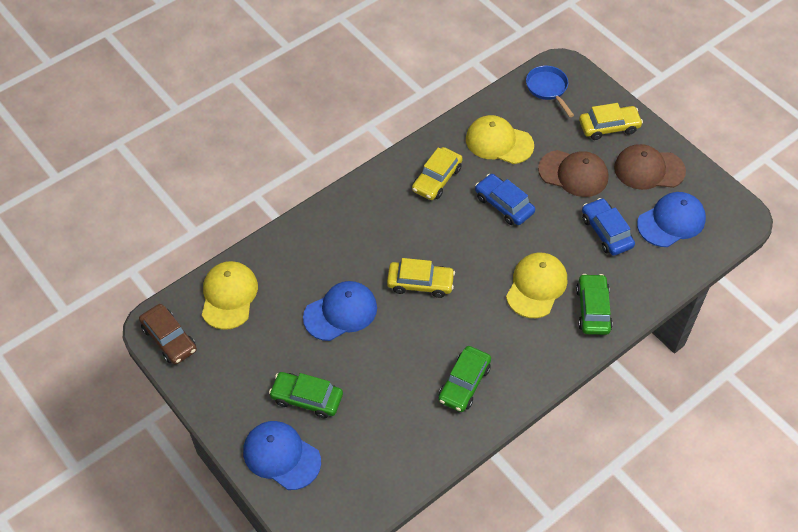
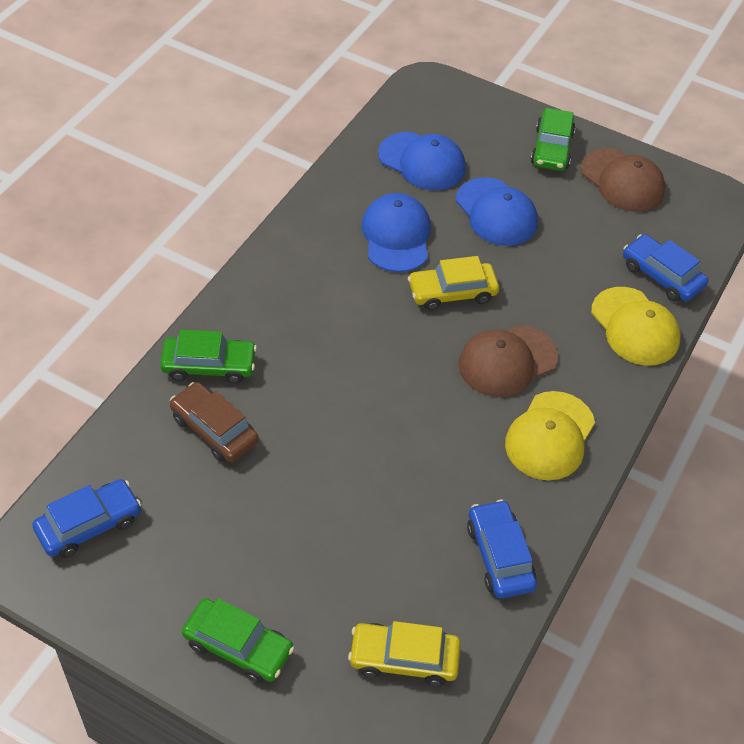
blue car: [475,174,535,225] [582,198,635,256] = 2 -> [32,479,141,558] [467,499,537,598] [623,234,708,302] = 3
blue pan: [526,66,574,117] = 1 -> none = 0
yellow cap: [202,261,258,330] [466,115,534,164] [506,252,567,318] = 3 -> [505,391,595,480] [591,287,680,366] = 2
yellow car: [387,258,455,298] [412,147,463,200] [579,103,643,140] = 3 -> [348,621,461,686] [408,256,499,311] = 2

